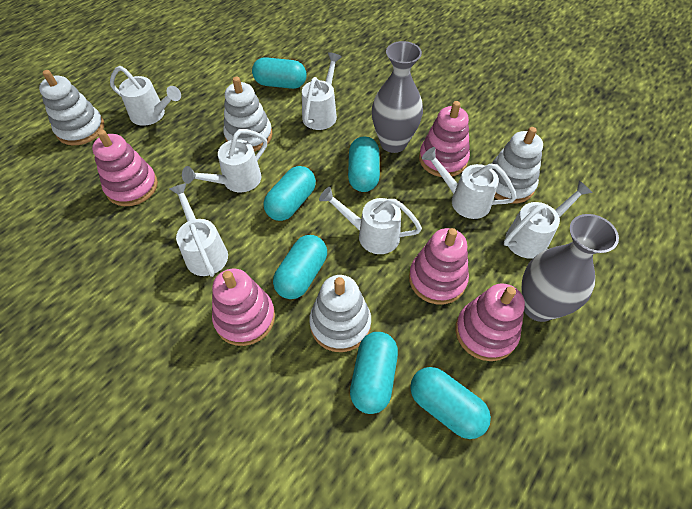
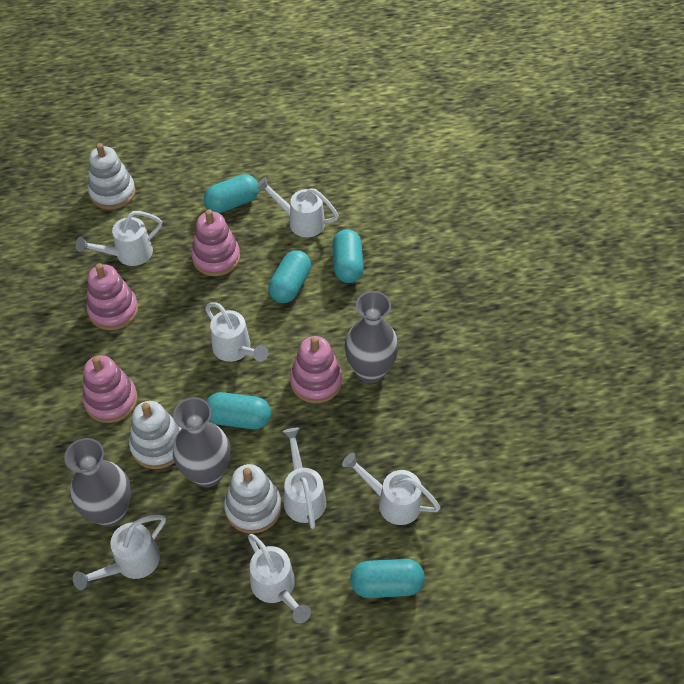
grey vase: [372,41,423,153] [521,214,619,322] = 2 -> [64,438,131,527] [173,397,230,487] [345,291,399,383] = 3
pink stacking toy: [92,130,158,206] [212,269,275,346] [409,228,469,304] [419,101,470,177] [455,284,525,361] = 5 -> [82,355,138,423] [86,263,138,330] [191,209,240,276] [290,336,342,403] = 4
turquoise capsule: [252,57,307,89] [263,166,316,221] [273,235,327,299] [348,136,380,192] [350,332,398,414] [410,367,491,439] = 6 -> [204,174,259,213] [206,392,271,429] [268,250,311,303] [332,229,364,283] [350,559,425,598] = 5
white stacking toy: [39,70,104,145] [223,77,272,152] [309,275,371,352] [491,127,543,204] = 4 -> [88,143,136,210] [129,401,182,469] [224,464,282,534] = 3

